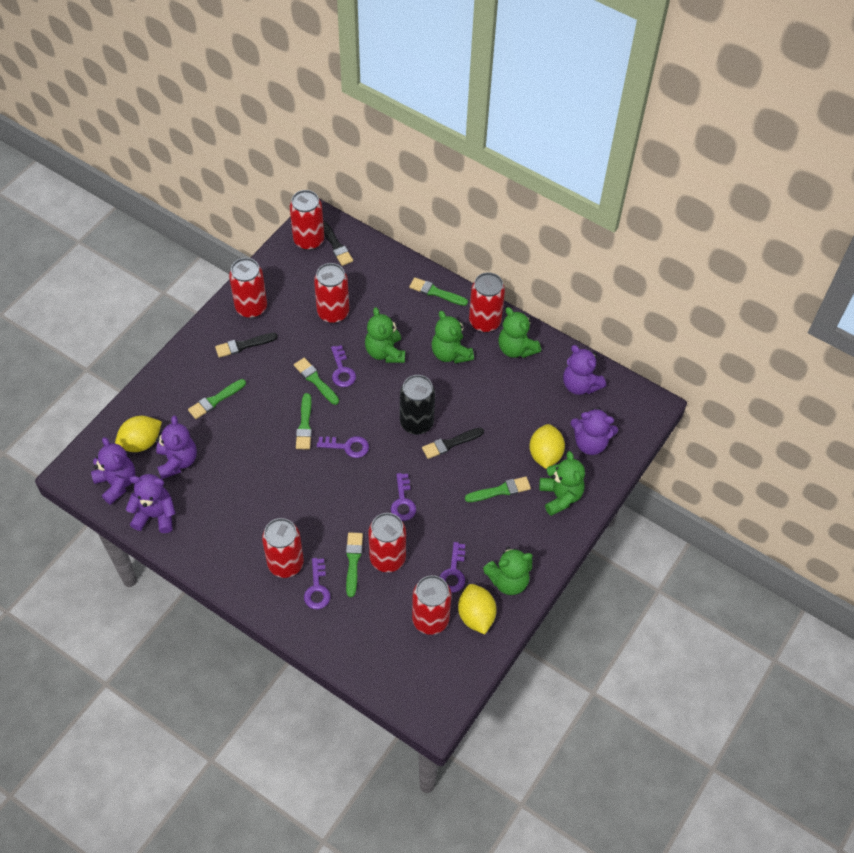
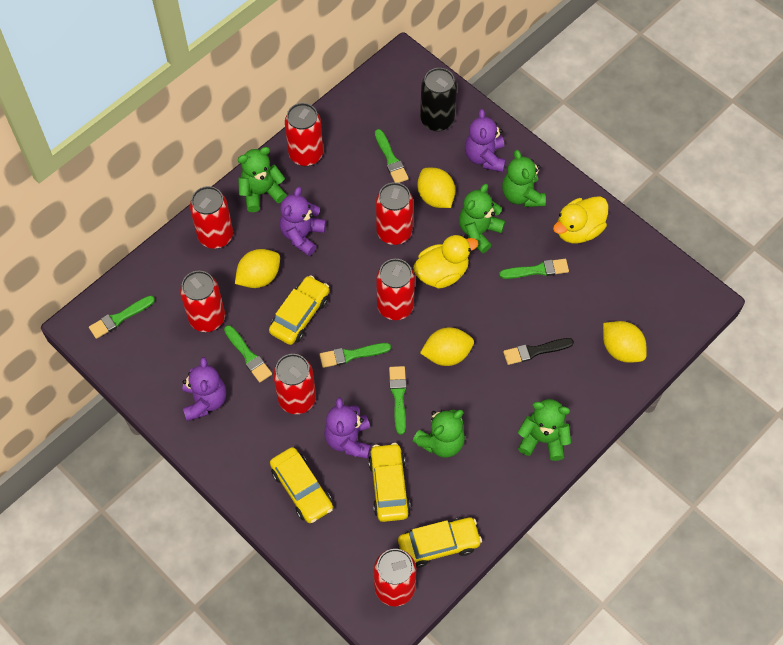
black brush: [215,333,278,358] [323,221,353,266] [422,427,484,459] = 3 -> [503,338,574,365] = 1
purple key: [304,558,330,609] [317,436,369,458] [331,345,356,387] [391,473,416,521] [440,542,465,593] = 5 -> none = 0
purple teddy bear: [91,437,135,505] [126,474,175,533] [156,415,197,479] [563,345,606,395] [571,407,618,455] = 5 -> [183,357,226,421] [280,187,326,256] [324,398,371,459] [465,109,506,172] = 4
yellow car: none = 0 -> [269,275,329,345] [270,447,333,523] [368,443,411,522] [398,517,482,568] = 4
yellow duck: none = 0 -> [413,235,478,289] [553,196,609,244] = 2
yellow lemon: [115,416,162,452] [458,584,497,634] [529,424,565,469] = 3 -> [235,249,280,288] [417,168,455,208] [420,327,474,366] [603,321,647,363] = 4

